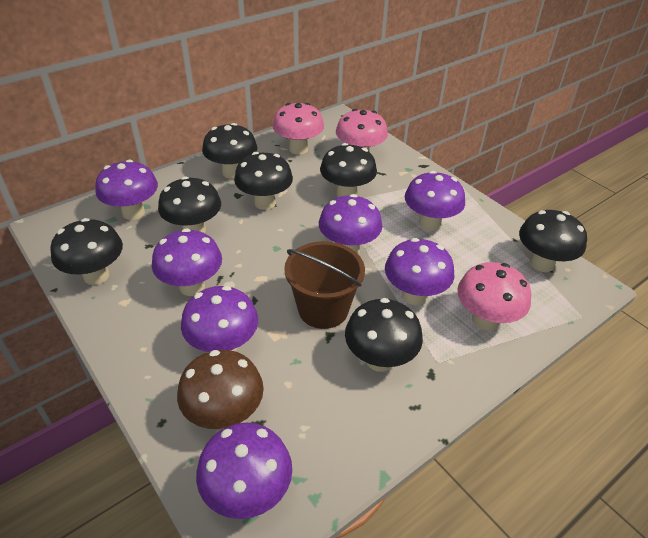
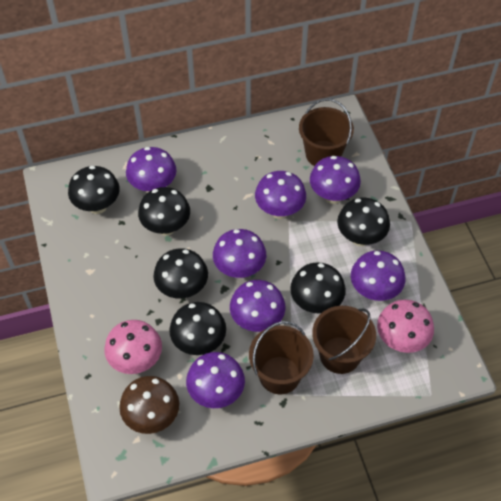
black mushroom: [50,218,123,285] [158,176,221,233] [202,123,257,179] [234,152,293,210] [320,143,377,197] [345,298,423,372] [519,210,587,272] = 7 -> [68,166,120,214] [138,187,190,236] [153,248,208,299] [169,302,226,355] [290,262,346,314] [337,198,390,246] = 6
brown bucket: [284,241,365,329] = 1 -> [249,321,314,394] [299,99,354,166] [312,306,376,374] = 3
pink mushroom: [273,103,324,155] [336,109,388,152] [457,262,531,331] = 3 -> [104,320,162,374] [377,299,434,353] = 2

